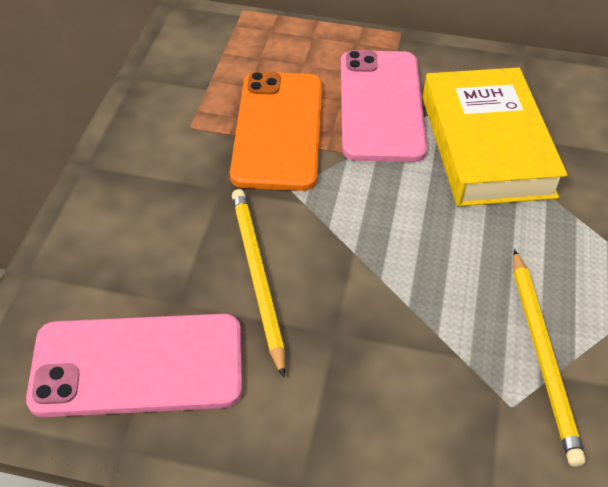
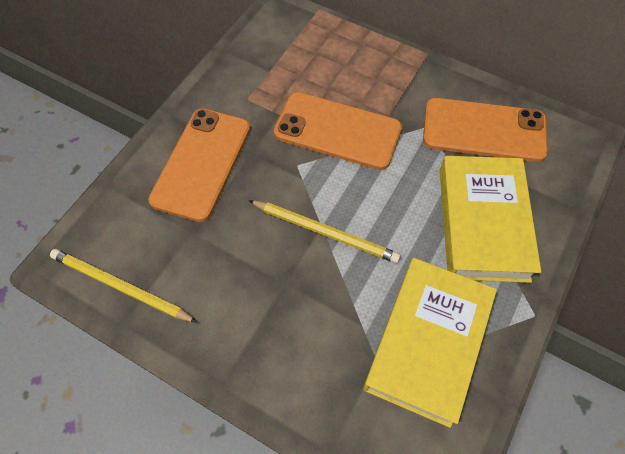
orange phone: [230,71,322,191] = 1 -> [148,108,250,222] [274,92,402,170] [423,98,548,162] = 3
pink phone: [26,314,242,417] [341,50,427,162] = 2 -> none = 0
yellow book: [423,67,567,207] = 1 -> [363,258,497,428] [440,156,541,283] = 2

